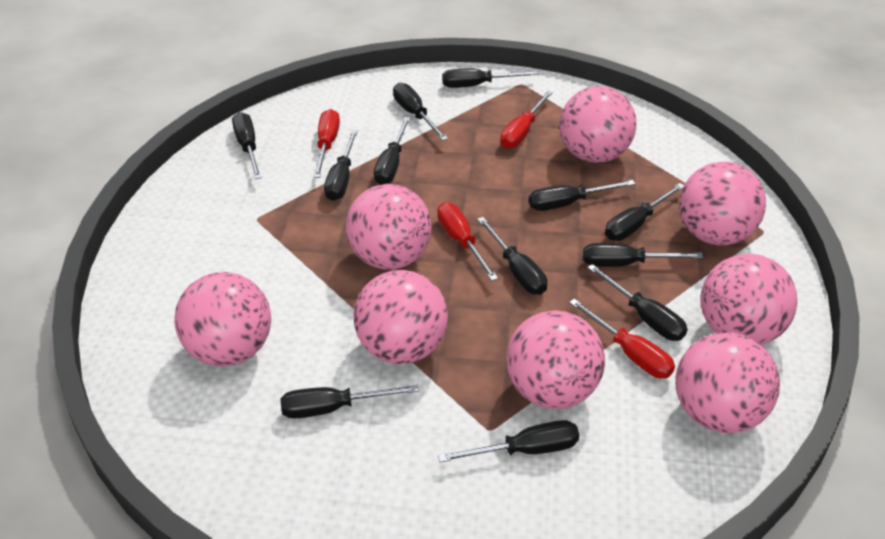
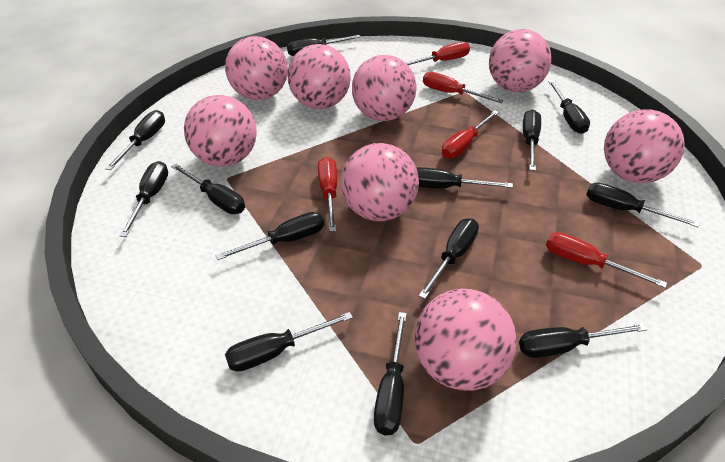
black screwdriver: [232,112,262,179] [280,385,418,419] [324,130,358,201] [373,117,411,185] [393,83,448,141] [438,420,579,463] [442,68,538,88] [477,217,547,295] [529,180,635,211] [583,243,704,267] [587,264,688,341] [605,183,684,241] = 12 -> [105,110,165,170] [119,161,168,237] [171,163,245,214] [215,212,324,260] [225,312,353,372] [287,35,361,56] [374,312,407,435] [417,167,513,188] [419,218,479,299] [519,323,647,358] [523,109,541,171] [548,80,590,134] [586,183,700,228] = 13
red screwdriver: [313,109,340,178] [437,202,498,281] [500,91,553,149] [569,299,675,378] = 4 -> [318,157,337,232] [406,42,470,65] [423,72,504,103] [442,110,499,159] [546,232,667,288] = 5

